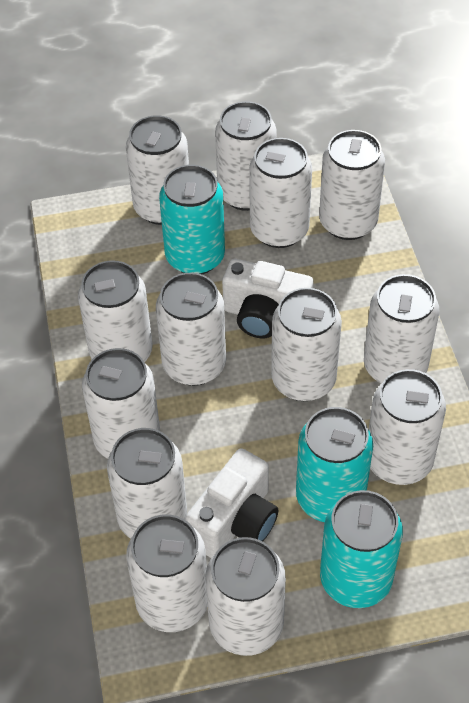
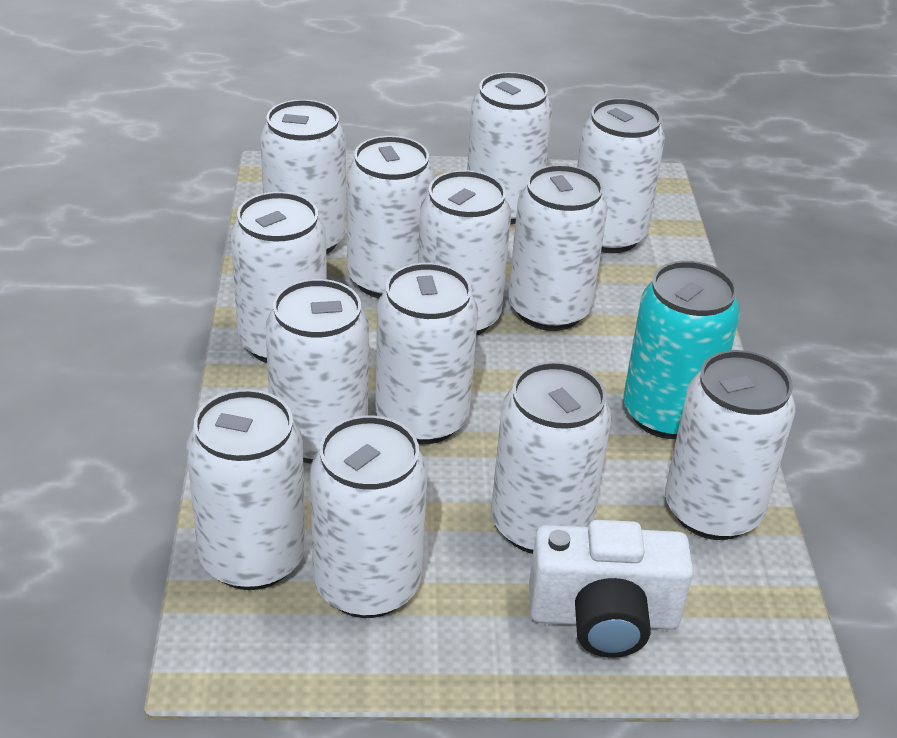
turquoise can: [159,165,225,274] [296,407,373,522] [320,490,403,608] = 3 -> [623,261,740,439] = 1
white camera: [185,448,279,558] [222,259,314,338] = 2 -> [529,520,693,658] = 1

